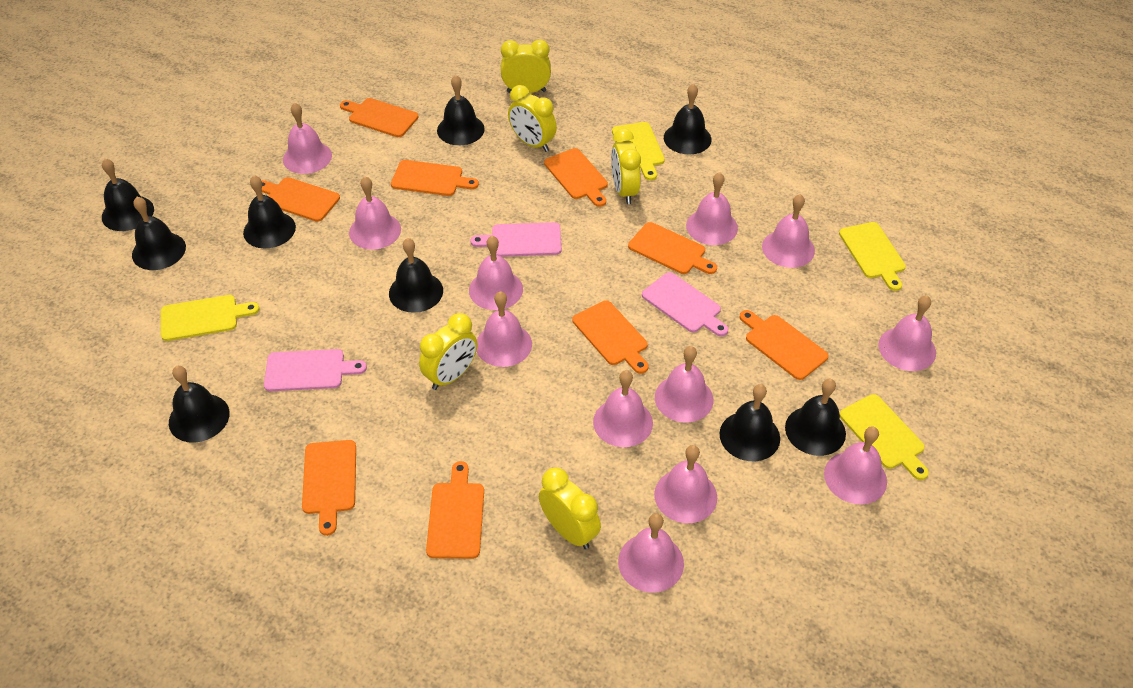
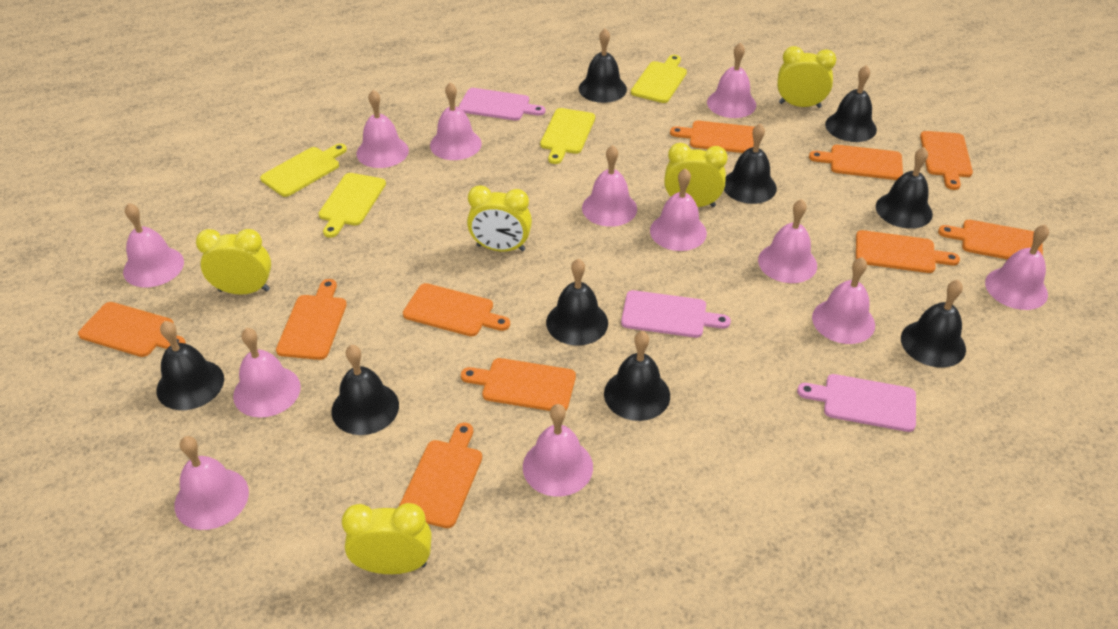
orange cutting board: [261,177,340,222] [302,440,356,536] [340,98,419,137] [391,160,479,196] [426,461,484,559] [544,148,608,207] [572,300,649,374] [628,222,717,274] [739,310,829,380] = 9 -> [78,302,186,357] [276,279,347,360] [399,422,482,528] [403,283,510,336] [461,358,576,411] [670,121,754,153] [809,145,903,180] [856,230,960,273] [920,131,973,190] [938,220,1043,260] = 10

